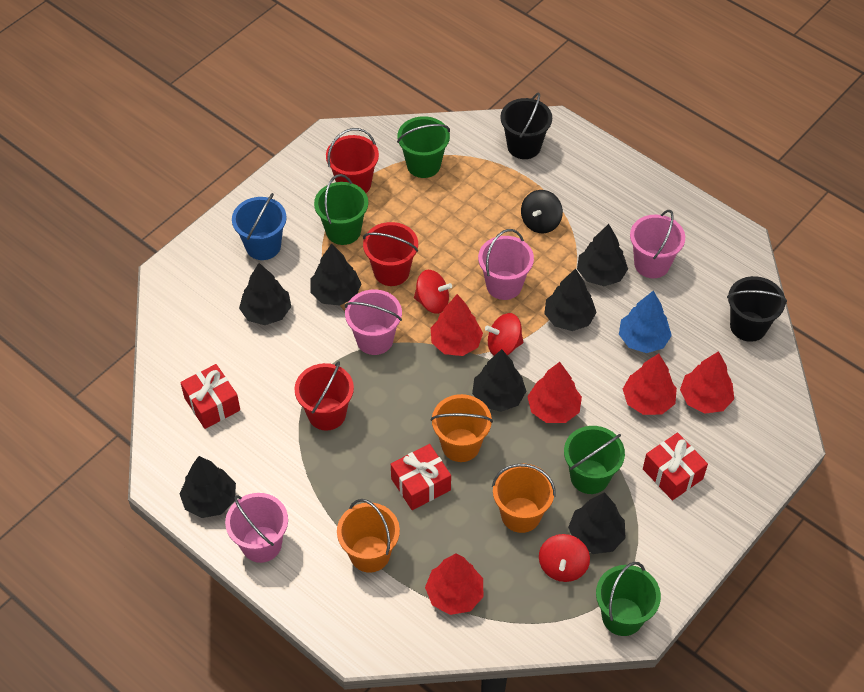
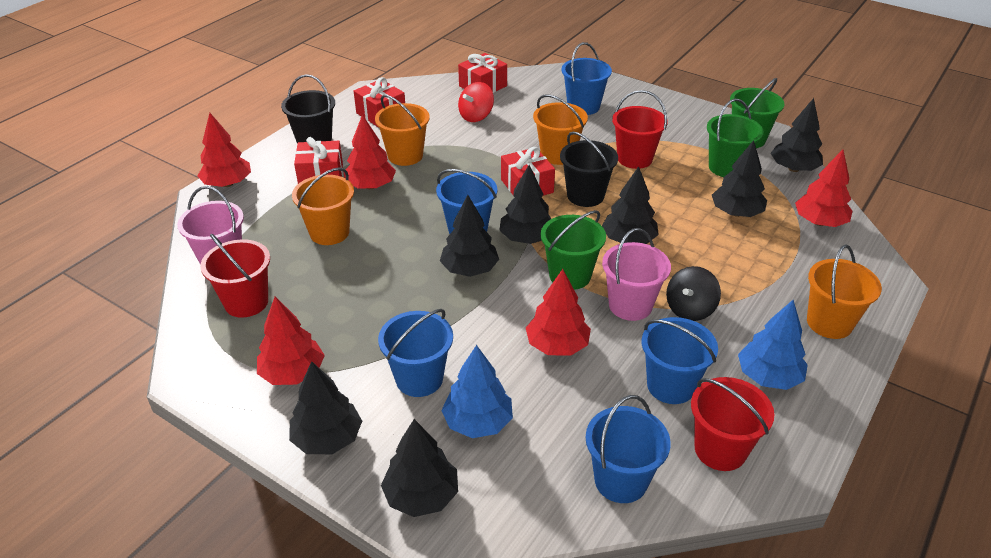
blue bucket: [232,193,287,260] = 1 -> [378,309,453,397] [436,169,497,234] [561,42,612,115] [586,395,671,503] [642,317,718,404] = 5
blue tree: [619,291,672,353] = 1 -> [441,345,513,438] [738,300,808,390] = 2
green bucket: [314,174,368,245] [397,116,450,178] [564,426,625,494] [596,562,661,636] = 4 -> [541,210,606,290] [707,99,764,177] [730,78,785,148] = 3
orange bucket: [337,499,400,573] [431,394,493,462] [492,463,556,533] = 3 -> [292,168,354,245] [375,95,430,166] [533,94,588,165] [807,244,882,339] = 4
pink bucket: [225,493,288,563] [345,289,402,355] [478,229,534,300] [630,210,685,278] = 4 -> [177,186,244,265] [602,228,671,321] = 2
red gift: [180,364,240,429] [391,444,451,510] [643,432,708,501] = 3 -> [294,137,343,184] [354,77,405,127] [458,53,507,93] [501,147,555,196] = 4
red spinning top: [414,270,452,314] [485,313,523,356] [539,534,590,582] = 3 -> [458,82,494,122] = 1

